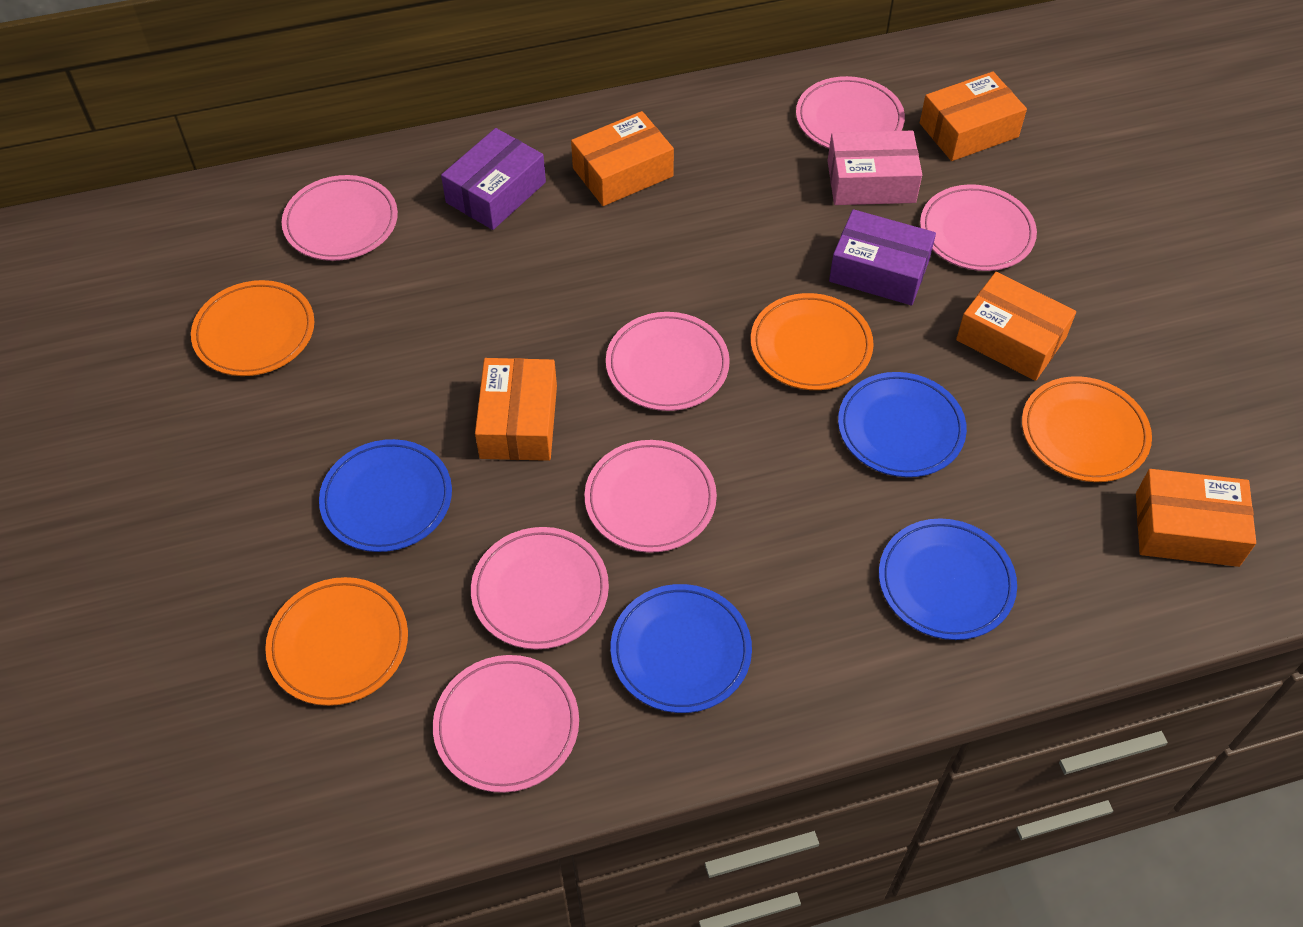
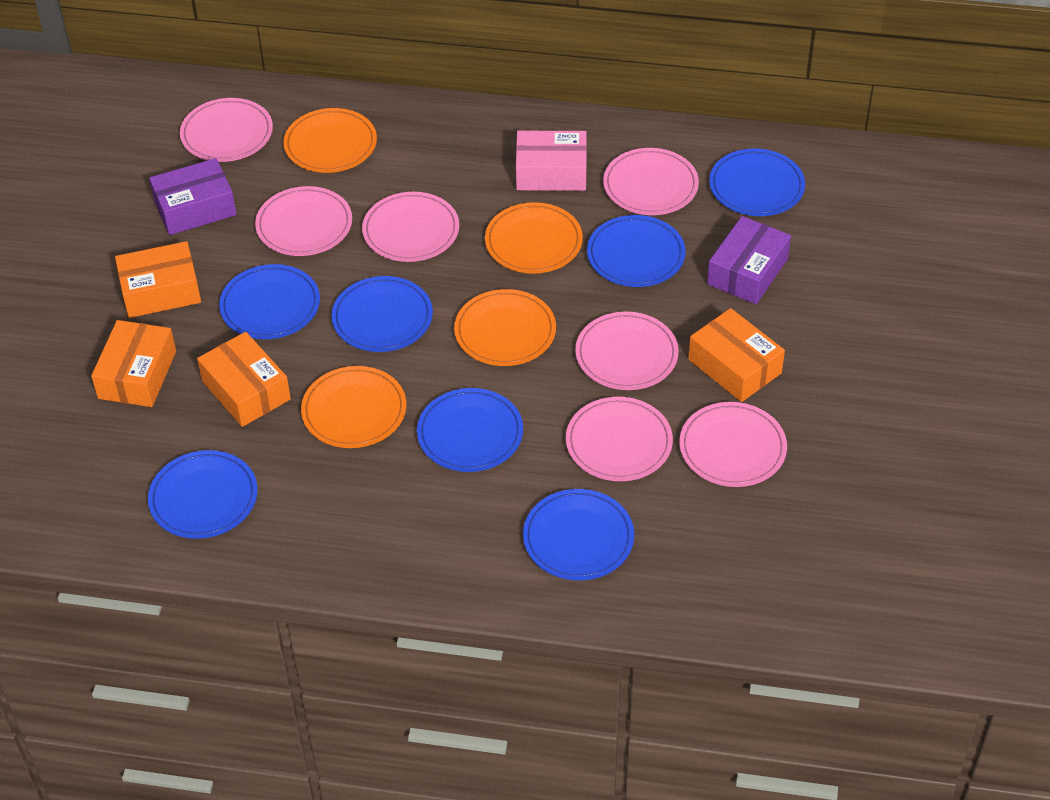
blue plate: [319,439,452,552] [611,584,752,713] [838,372,967,477] [879,518,1017,640] = 4 -> [148,450,258,539] [219,264,320,339] [331,276,433,352] [417,388,523,472] [523,489,634,580] [587,215,686,287] [709,149,805,216] = 7
orange box: [475,358,557,461] [571,111,674,206] [920,72,1027,161] [956,272,1076,381] [1136,469,1256,567] = 5 -> [91,320,176,407] [115,241,201,318] [197,332,291,427] [688,308,785,402] = 4

